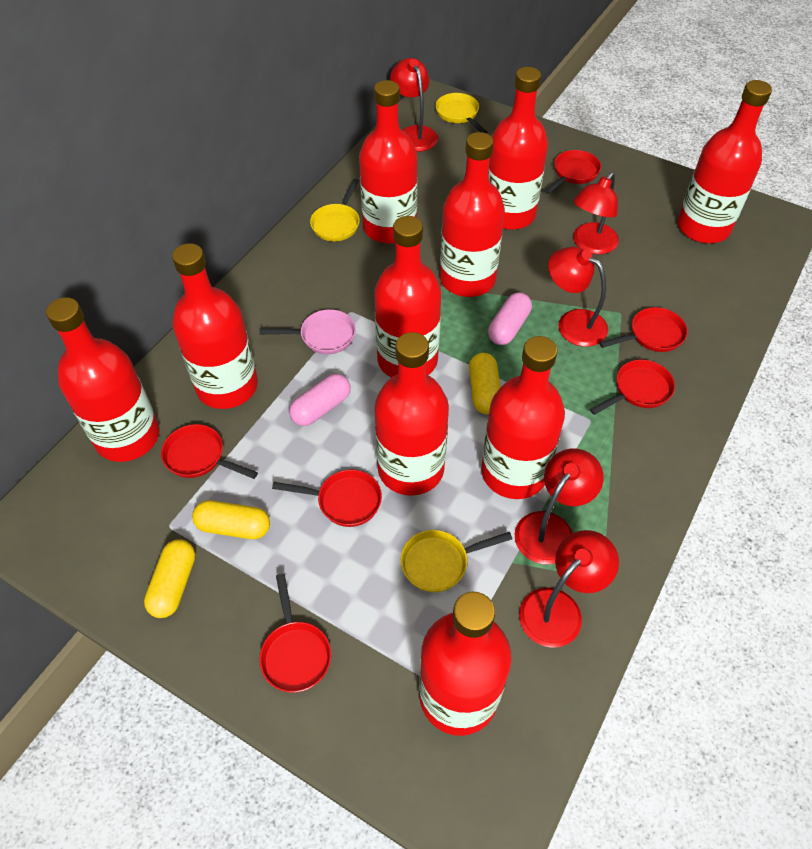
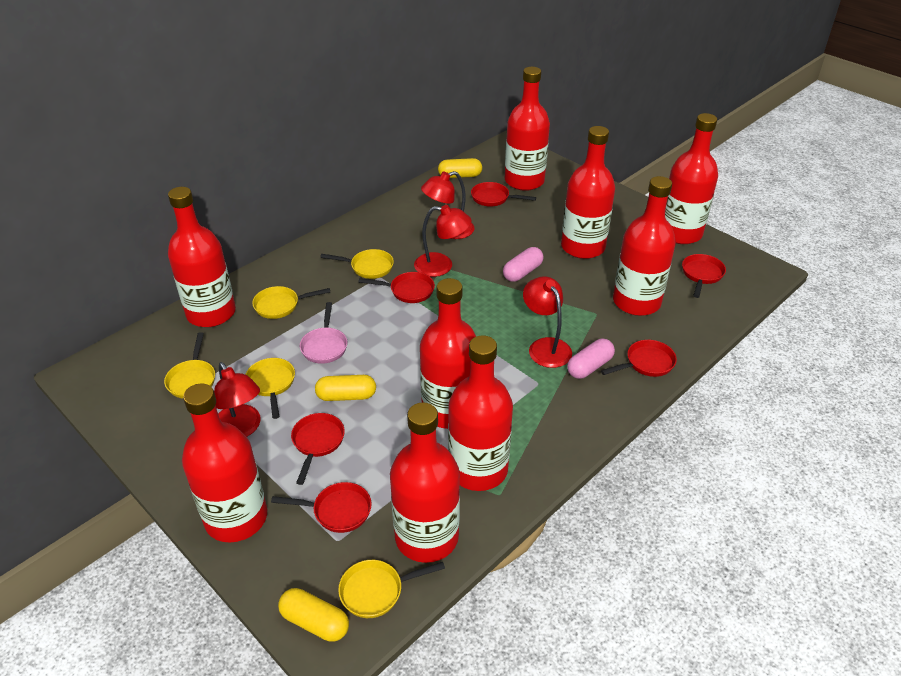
red bottle: [46,297,160,462] [172,243,258,409] [359,80,418,244] [374,216,441,377] [374,332,449,496] [419,592,512,736] [440,132,505,297] [481,336,565,499] [489,67,548,230] [677,80,772,243] = 10 -> [168,187,236,327] [182,384,267,542] [390,403,460,563] [420,278,476,429] [448,335,513,491] [505,67,550,191] [561,126,615,259] [613,176,676,316] [665,113,718,244] = 9
red lamp: [390,58,438,152] [515,449,604,564] [519,530,619,648] [548,247,608,347] [573,172,619,254] = 5 -> [214,362,261,437] [414,205,472,277] [421,171,475,239] [523,276,572,368] = 4
yellow pan: [310,179,360,241] [401,530,512,592] [435,93,487,133] = 3 -> [164,332,215,399] [245,358,295,419] [252,286,330,319] [320,249,394,279] [338,560,445,618] = 5

